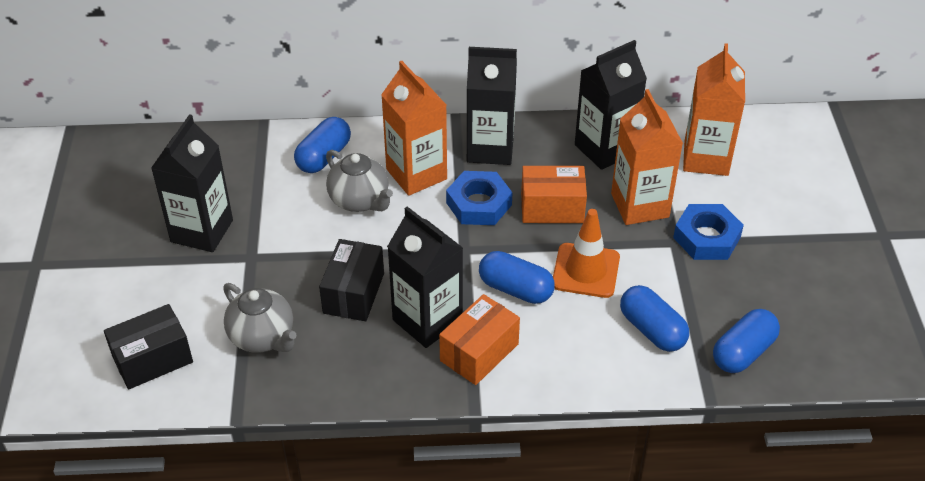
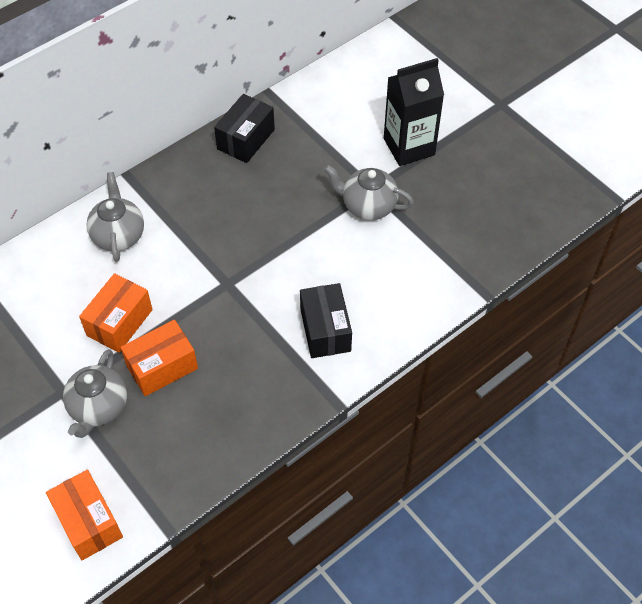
black carton: [151,114,233,252] [387,206,463,348] [467,47,517,165] [575,40,647,170] = 4 -> [384,58,444,166] = 1
blue capsule: [294,117,351,173] [479,251,555,304] [620,285,689,352] [713,309,780,373] = 4 -> none = 0
blue nut: [446,171,512,225] [673,204,744,260] = 2 -> none = 0
grey teapot: [223,283,297,353] [326,150,393,212] = 2 -> [63,349,127,438] [86,172,144,262] [324,165,414,220] = 3
orange box: [439,294,520,385] [521,166,587,223] = 2 -> [46,470,123,560] [79,273,153,353] [120,320,198,396] = 3
orange carton: [381,61,447,196] [611,89,683,225] [683,43,745,176] = 3 -> none = 0
orange traffic cone: [553,209,620,298] = 1 -> none = 0

